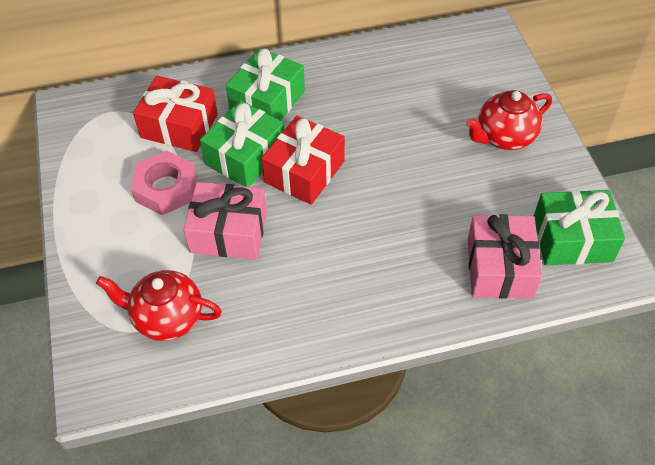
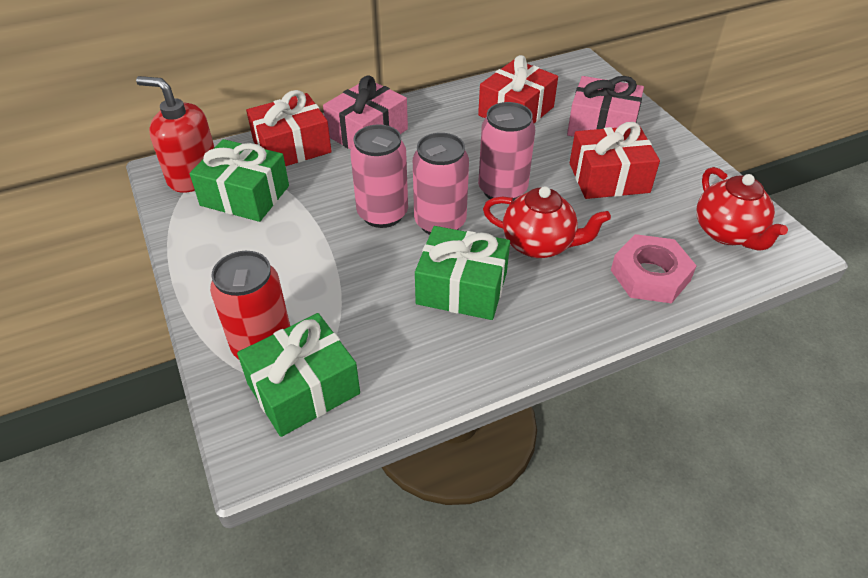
pink can: none = 0 -> [350,124,408,228] [413,133,469,235] [478,102,535,201] = 3
red can: none = 0 -> [210,251,290,359] = 1
red gift: [133,76,218,152] [261,116,345,205] = 2 -> [246,90,332,166] [478,55,558,123] [570,122,660,199] = 3
red soap dispenser: none = 0 -> [136,76,214,193] = 1

